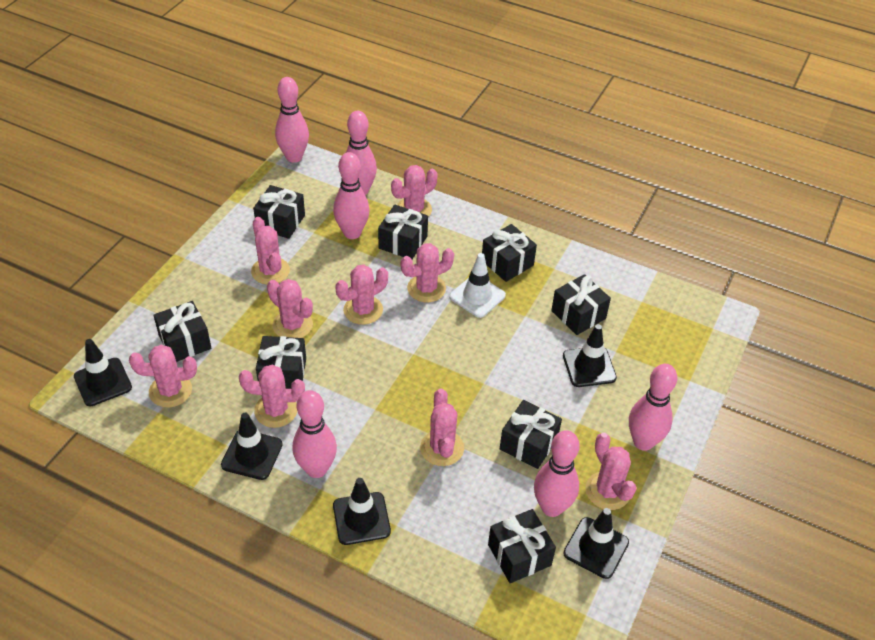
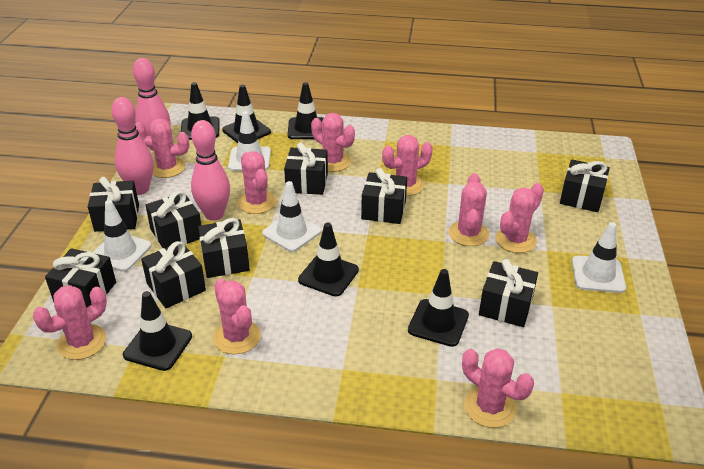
black gift: [153,301,211,362] [253,185,305,239] [256,336,306,389] [378,205,428,259] [482,224,537,282] [488,509,556,583] [500,400,562,469] [551,274,611,335] = 8 -> [45,248,116,308] [88,177,139,232] [141,241,206,308] [145,191,201,248] [198,218,250,278] [284,143,328,195] [361,168,407,224] [479,259,538,327] [560,159,610,212] = 9
black traffic cone: [74,339,132,406] [221,413,283,480] [333,478,391,545] [563,324,617,387] [563,508,629,579] = 5 -> [123,291,192,371] [181,82,220,140] [222,85,271,143] [288,82,324,139] [298,223,359,297] [408,269,469,347] = 6
pink bowling pin: [275,77,309,163] [293,390,337,478] [333,152,370,239] [346,111,377,195] [534,430,580,517] [629,364,677,451] = 6 -> [111,97,153,195] [133,58,170,151] [191,120,230,221] = 3
white traffic cone: [449,253,506,318] = 1 -> [93,200,152,272] [228,111,271,171] [262,181,321,252] [572,222,626,293] = 4

